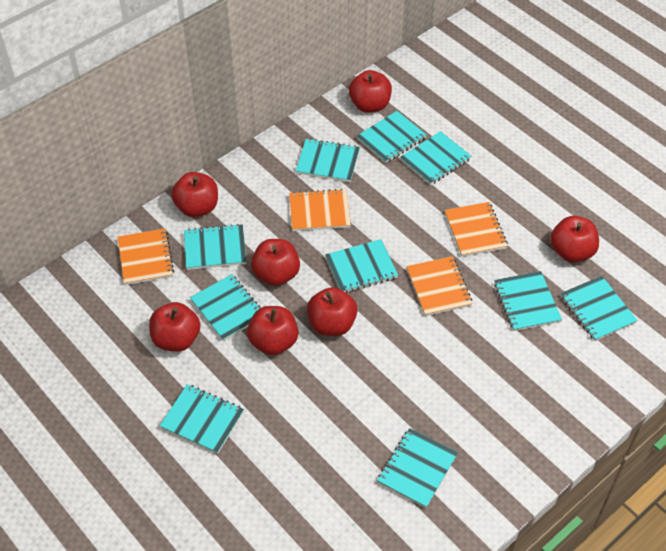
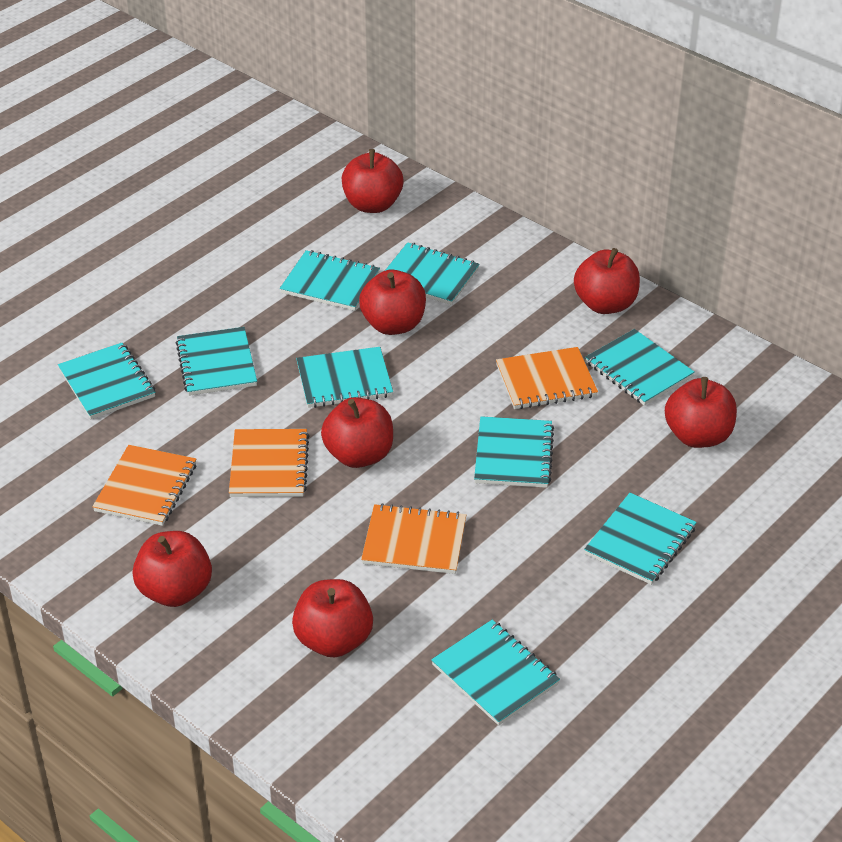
turquoise notebook: [160,384,244,454] [184,224,246,270] [190,274,261,341] [296,138,360,182] [325,239,398,293] [356,111,427,163] [377,428,458,508] [400,131,471,185] [494,271,562,331] [560,276,638,341] = 10 -> [58,343,156,419] [176,327,257,396] [280,250,380,311] [296,347,393,408] [385,242,480,305] [431,620,560,725] [474,416,554,488] [584,493,697,585] [585,329,695,406] = 9

